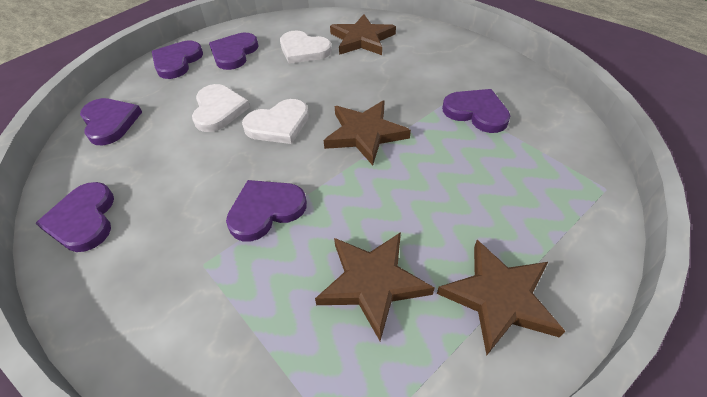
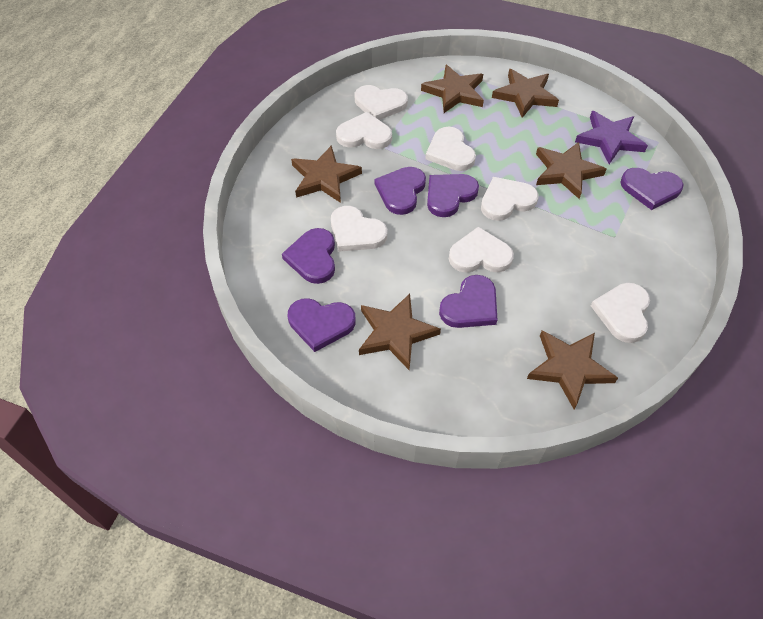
brown star: [315,232,434,341] [323,100,411,166] [330,14,396,55] [437,240,565,355] = 4 -> [291,145,362,203] [359,294,441,370] [421,65,484,113] [492,69,559,118] [527,330,618,409] [536,142,606,199] = 6
purple star: none = 0 -> [575,111,648,164] = 1
white heart: [192,84,250,132] [242,99,309,144] [280,30,332,64] = 3 -> [331,206,387,252] [336,112,392,149] [355,85,408,120] [425,127,476,171] [449,227,514,273] [481,177,538,221] [591,283,650,343] = 7

